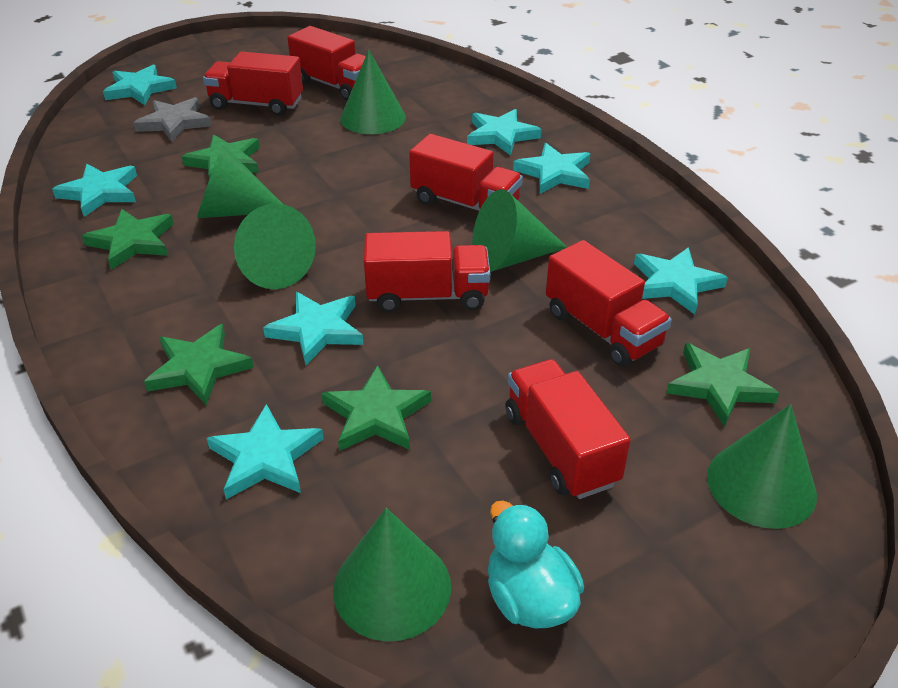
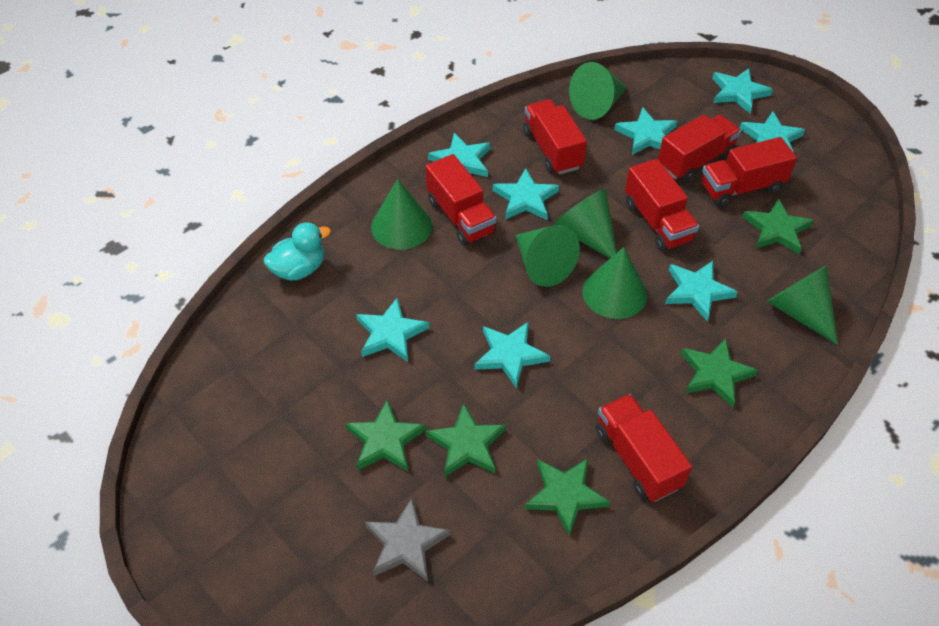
turquoise star: [52,164,137,217] [103,65,177,105] [207,404,324,499] [263,292,364,365] [467,109,542,156] [513,143,590,194] [634,247,728,314] = 7 -> [356,298,429,362] [428,133,491,177] [475,322,550,389] [493,168,559,220] [614,107,677,155] [665,261,738,321] [712,68,773,113] [739,111,805,153] = 8

